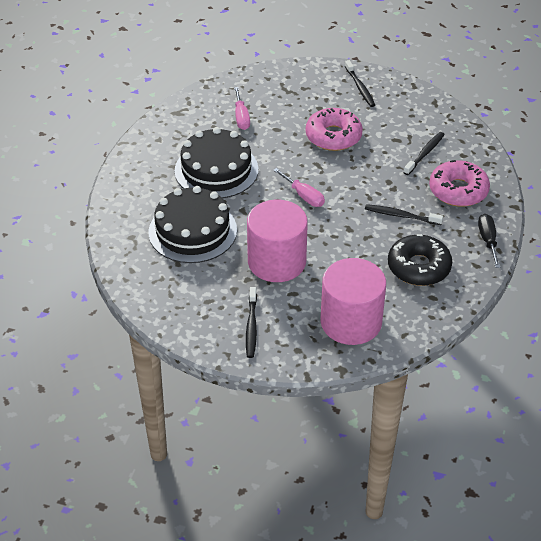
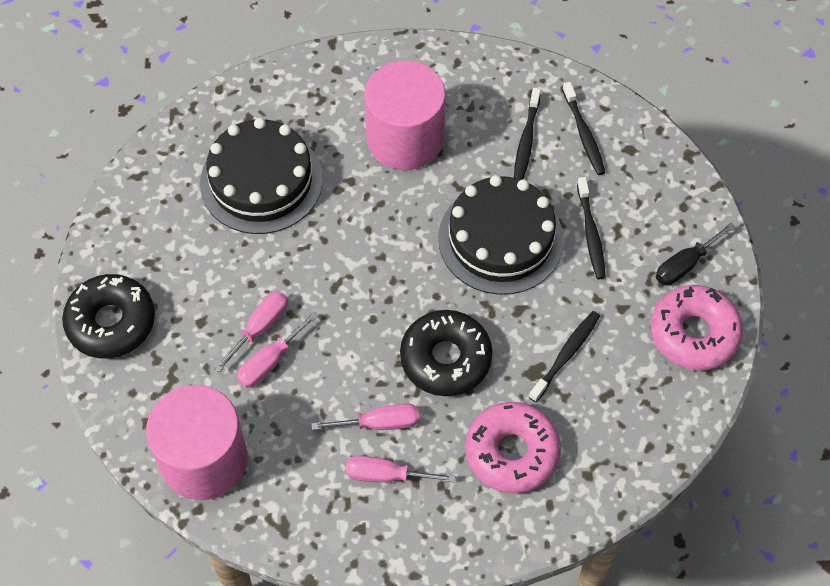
black donut: [388,234,452,286] = 1 -> [62,274,155,359] [400,310,493,396] = 2
pink screwdriver: [234,87,250,130] [273,168,325,207] = 2 -> [214,291,288,373] [237,311,318,388] [311,404,419,430] [346,456,455,483] = 4

